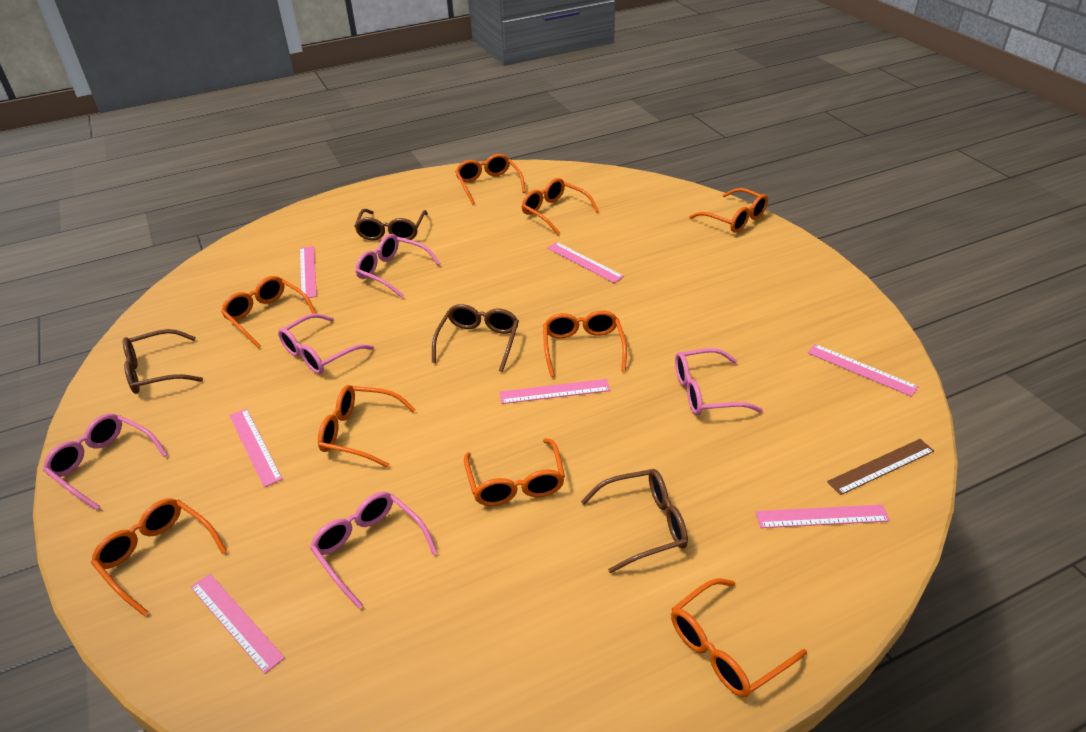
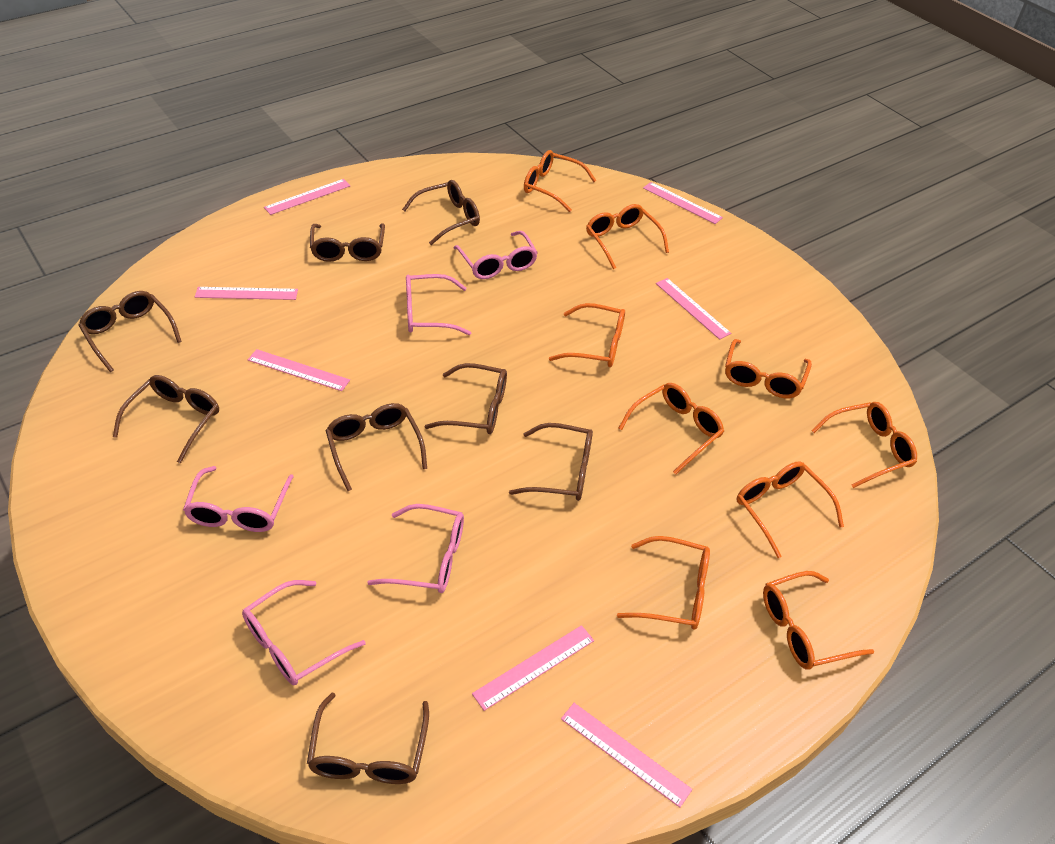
brown glasses: [123,329,203,394] [355,209,428,240] [432,304,519,372] [581,469,688,573] = 4 -> [78,291,182,372] [113,375,219,463] [307,693,429,784] [310,223,385,262] [326,403,427,491] [402,180,480,245] [424,363,507,434] [509,423,593,501] = 8
brown ruler: [827,439,934,495] = 1 -> none = 0

